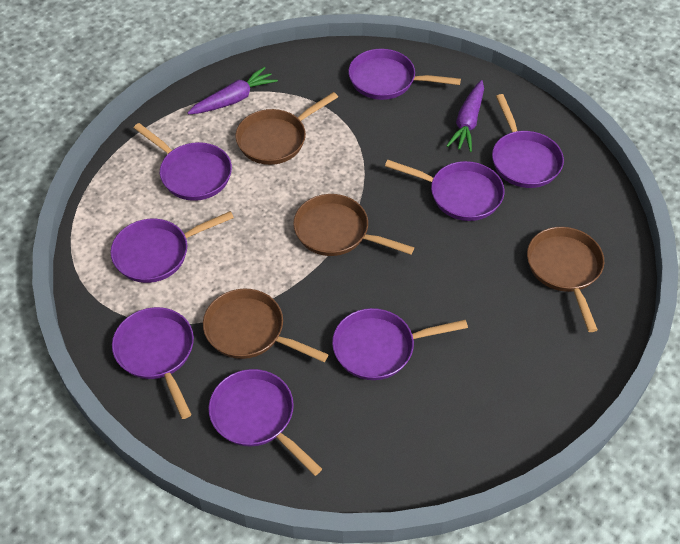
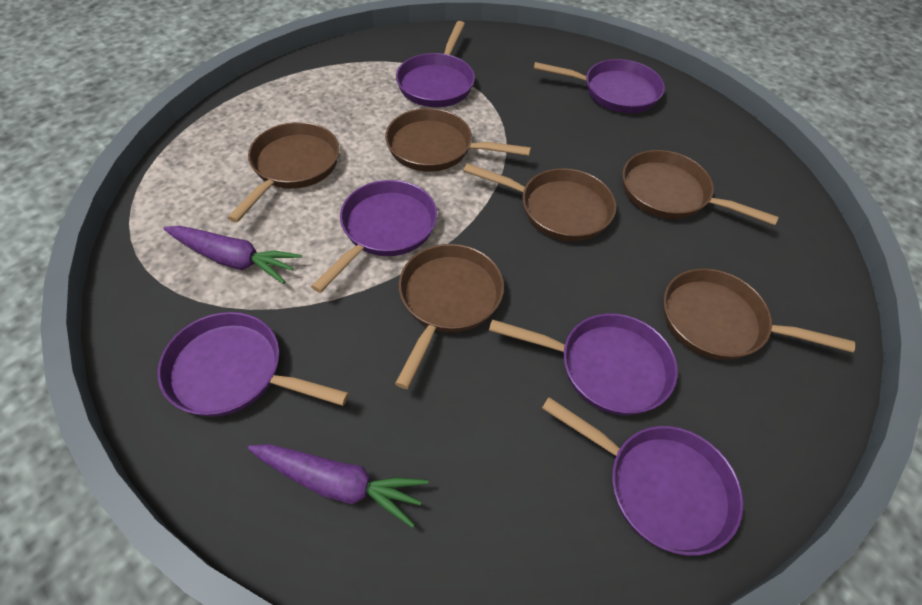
brown pan: [203,289,329,362] [236,92,338,165] [293,194,414,256] [527,227,604,332] = 4 -> [228,122,340,223] [385,108,531,172] [395,244,504,389] [464,163,616,241] [622,150,779,225] [663,268,855,360] = 6
purple pan: [111,211,234,283] [112,307,194,419] [134,123,232,201] [209,369,322,476] [332,308,468,380] [348,49,461,100] [385,160,504,221] [492,94,564,188] = 8 -> [158,312,349,417] [311,180,437,293] [396,21,475,107] [489,313,678,415] [534,59,665,113] [542,397,743,556] = 6

